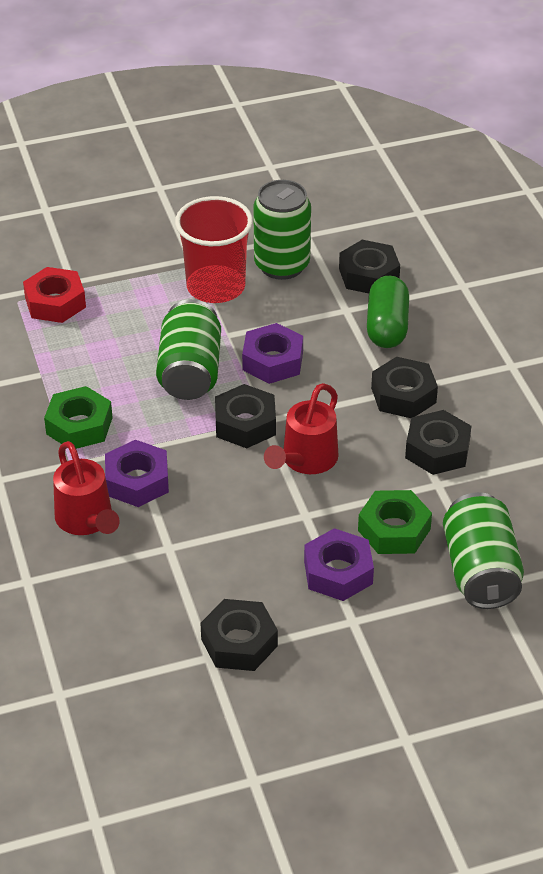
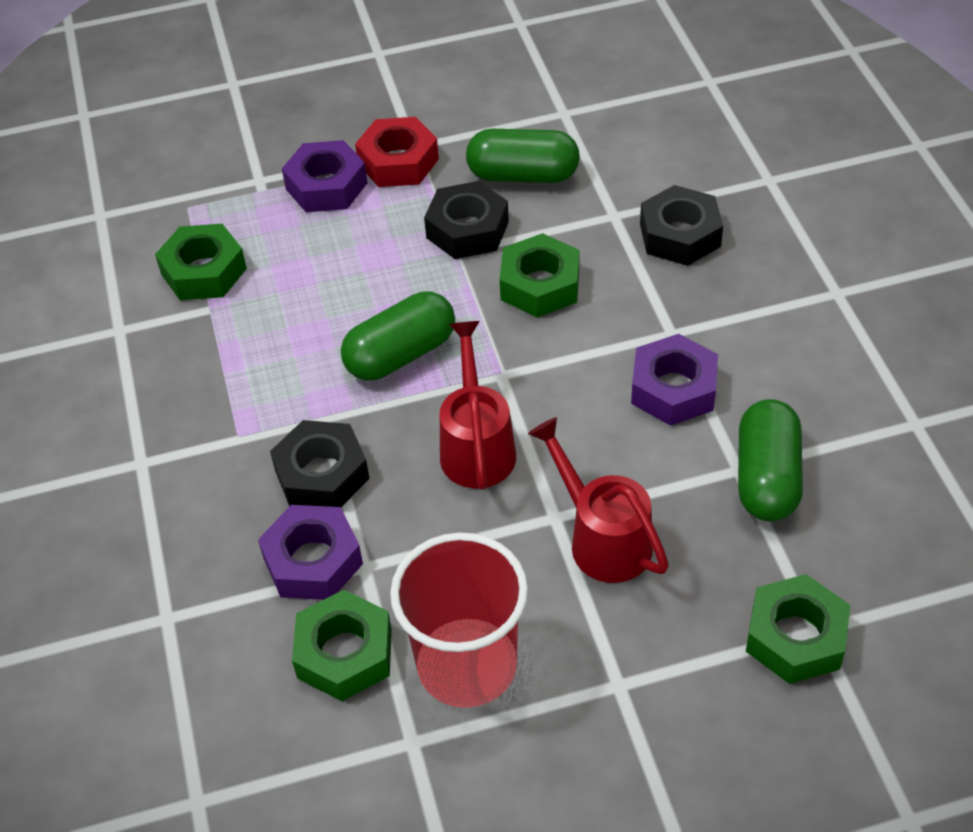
black nut: [200,599,278,671] [215,384,276,448] [339,240,400,293] [371,357,438,418] [405,410,471,475] = 5 -> [270,420,370,507] [424,181,509,259] [640,185,723,266] = 3
green can: [156,299,221,400] [253,180,311,280] [443,492,524,609] = 3 -> none = 0
green capsule: [367,276,409,348] = 1 -> [341,291,455,381] [466,129,580,183] [738,399,803,521] = 3
green nut: [44,386,113,449] [358,490,432,554] = 2 -> [155,224,247,300] [292,590,392,701] [500,233,579,318] [746,574,850,684] = 4

